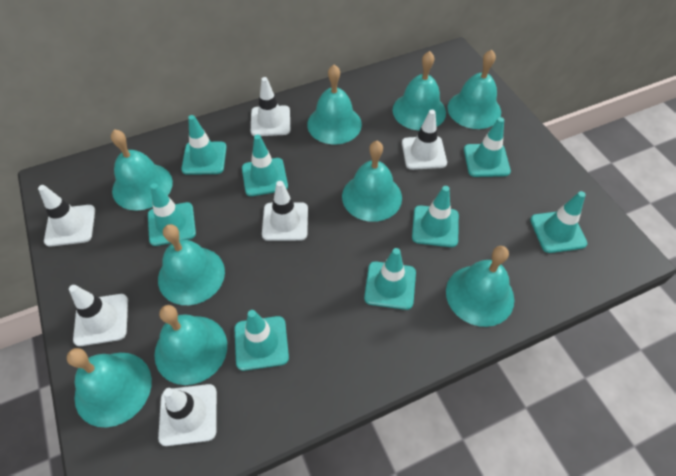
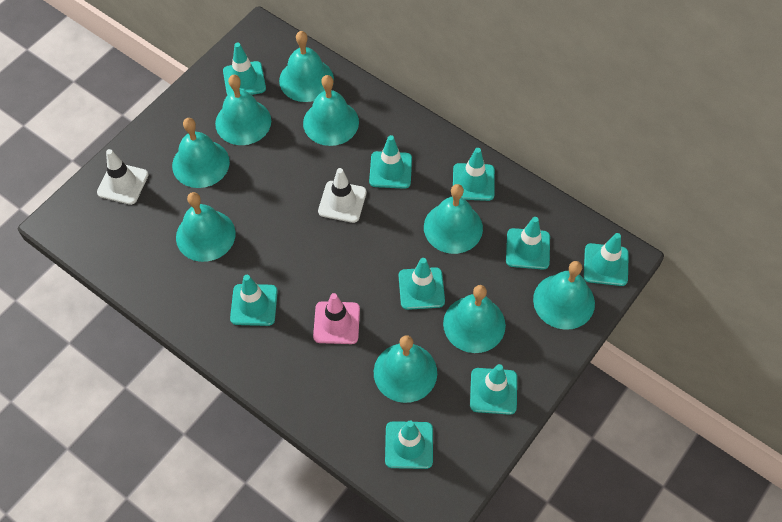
pink traffic cone: none = 0 -> [313,293,360,344] = 1
turquoise traffic cone: [148,183,196,246] [181,115,227,175] [234,310,289,371] [242,134,288,196] [364,248,416,310] [412,186,459,247] [464,117,511,177] [530,191,587,253] = 8 -> [223,43,266,95] [230,275,278,326] [369,135,412,189] [385,420,433,469] [399,258,445,310] [453,148,495,201] [470,364,517,415] [506,217,550,270] [584,233,629,286] = 9
white traffic cone: [38,185,95,247] [69,285,128,346] [158,384,217,446] [251,77,290,136] [262,181,308,241] [402,110,447,170] = 6 -> [97,149,148,205] [318,168,367,223] = 2

